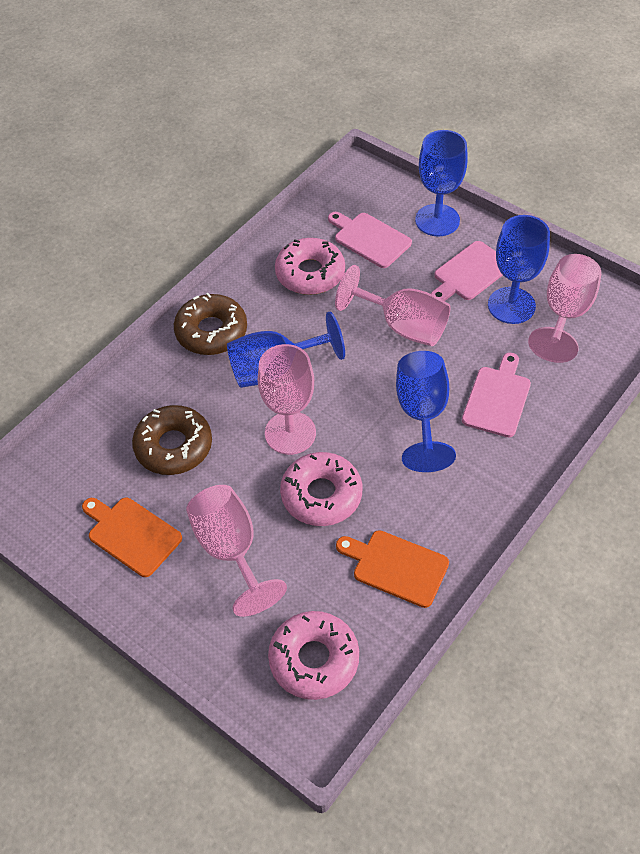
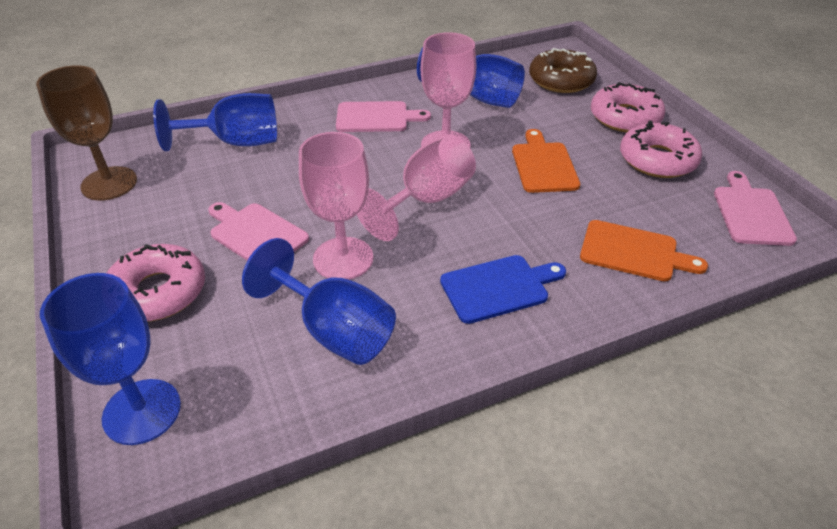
blue cutting board: none = 0 -> [440,255,566,324] = 1
brown donut: [132,405,212,475] [174,293,247,355] = 2 -> [529,48,597,93] = 1
brown goblet: none = 0 -> [36,65,137,201] = 1
pink goblet: [186,485,287,617] [258,344,316,455] [335,265,451,346] [528,254,601,363] = 4 -> [299,132,373,279] [357,134,476,241] [421,32,477,147] = 3

